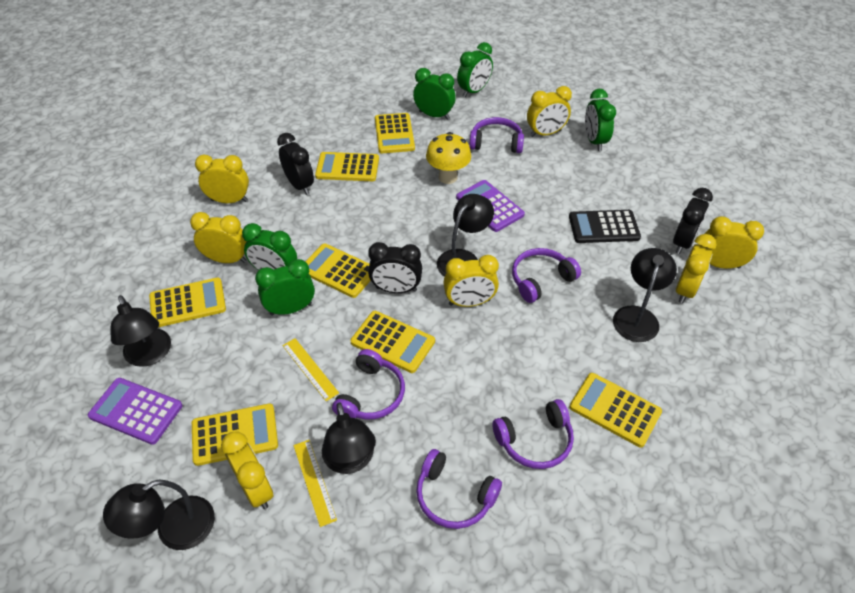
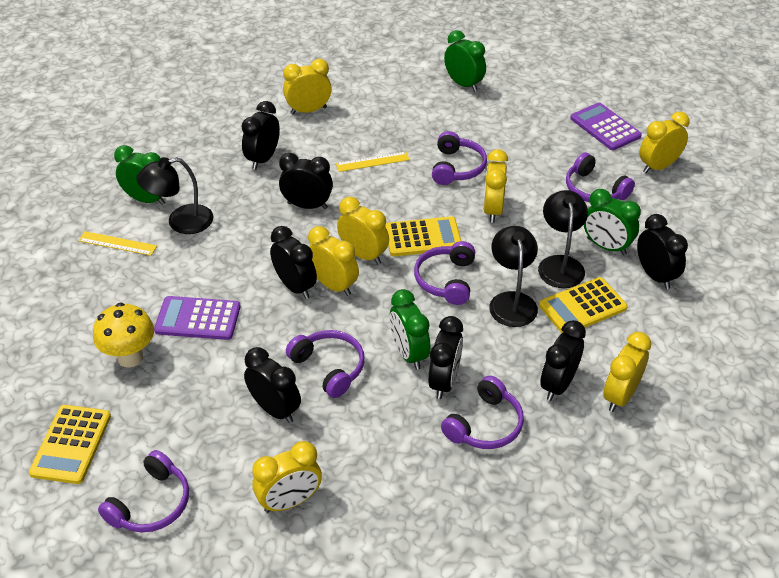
black calculator: [569,210,641,243] = 1 -> none = 0
black clock: [277,133,314,195] [368,242,422,293] [673,188,713,254] = 3 -> [241,101,280,170] [244,347,301,423] [270,226,317,299] [279,153,333,209] [428,316,463,399] [540,320,586,401] [637,214,688,289] = 7
black lamp: [103,480,215,550] [110,295,171,367] [322,403,376,474] [437,194,494,277] [613,248,677,342] = 5 -> [136,157,213,234] [489,226,538,327] [538,190,588,288] = 3
green clock: [242,223,297,270] [255,259,315,316] [413,68,456,120] [457,42,493,97] [585,89,616,151] = 5 -> [114,145,165,205] [390,289,430,370] [444,30,486,92] [584,189,641,255] = 4
purple headphones: [332,349,405,420] [416,449,502,529] [469,117,524,153] [492,399,574,469] [512,248,581,303] = 5 -> [98,450,189,532] [286,330,365,398] [414,241,475,305] [432,131,487,185] [441,376,524,449] [566,152,635,202] = 6
yellow calculator: [149,277,226,327] [192,404,278,466] [305,243,371,298] [315,152,379,181] [350,311,435,373] [375,113,415,153] [569,373,662,447] = 7 -> [29,405,111,484] [385,216,461,256] [539,277,628,333] = 3

